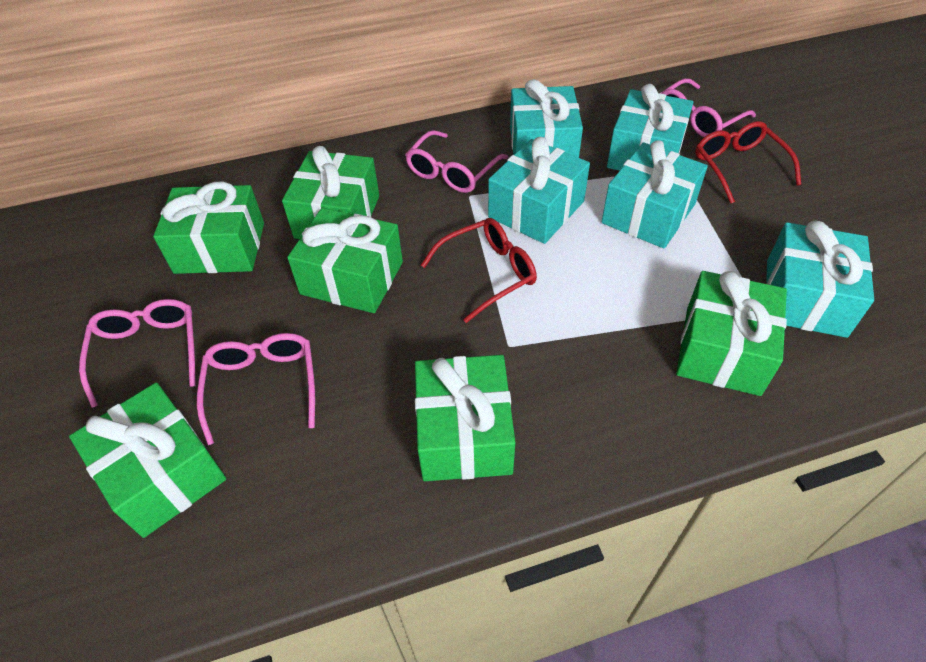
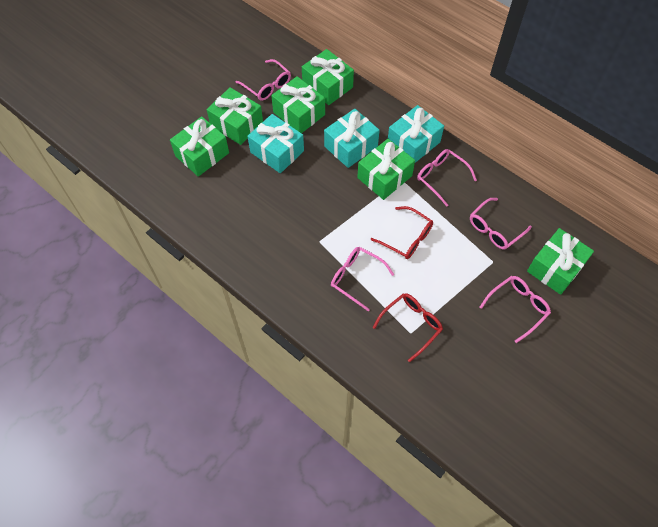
pink glasses: [79,299,196,408] [197,333,315,445] [405,130,508,193] [661,78,756,137] = 4 -> [235,59,291,101] [331,247,394,311] [417,149,477,207] [470,198,532,250] [480,276,551,343] = 5
turquoise gift: [488,137,590,244] [510,79,583,158] [602,140,708,249] [607,84,693,171] [766,221,874,338] = 5 -> [248,114,304,173] [324,109,380,168] [388,105,444,163] = 3

